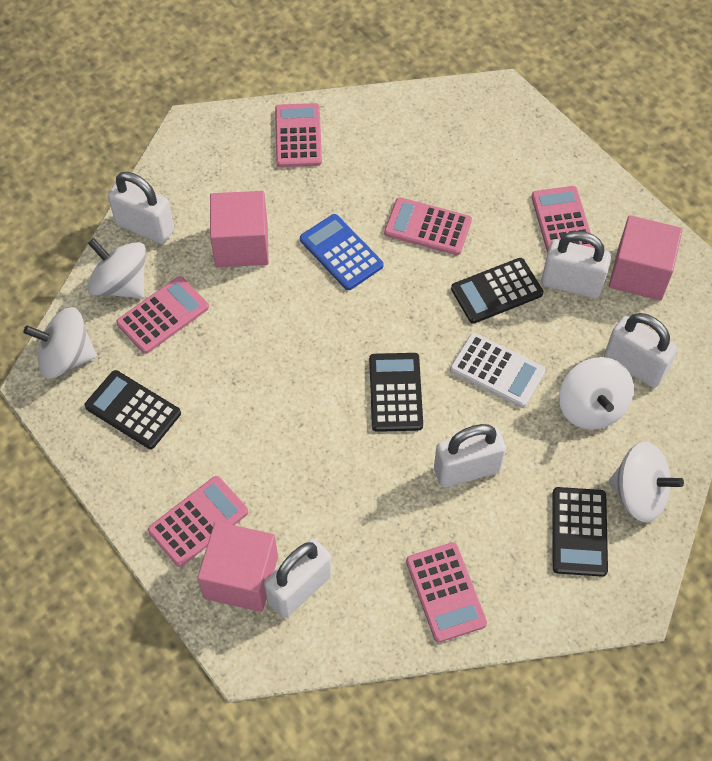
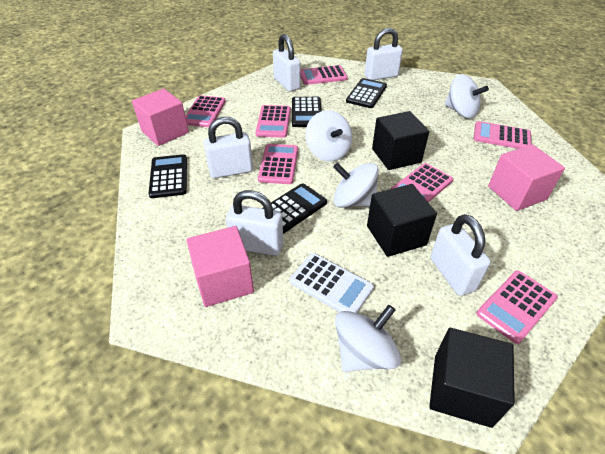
black cube: none = 0 -> [367,184,437,257] [372,111,429,170] [429,328,515,428] = 3
blue calculator: [300,214,384,290] = 1 -> none = 0
pink calculator: [116,276,209,354] [148,476,248,567] [275,103,322,167] [384,197,472,255] [406,542,487,643] [531,186,594,253] = 6 -> [185,95,226,127] [255,105,291,138] [258,144,298,184] [301,65,348,85] [391,163,453,202] [474,121,532,149] [477,270,558,344] = 7

